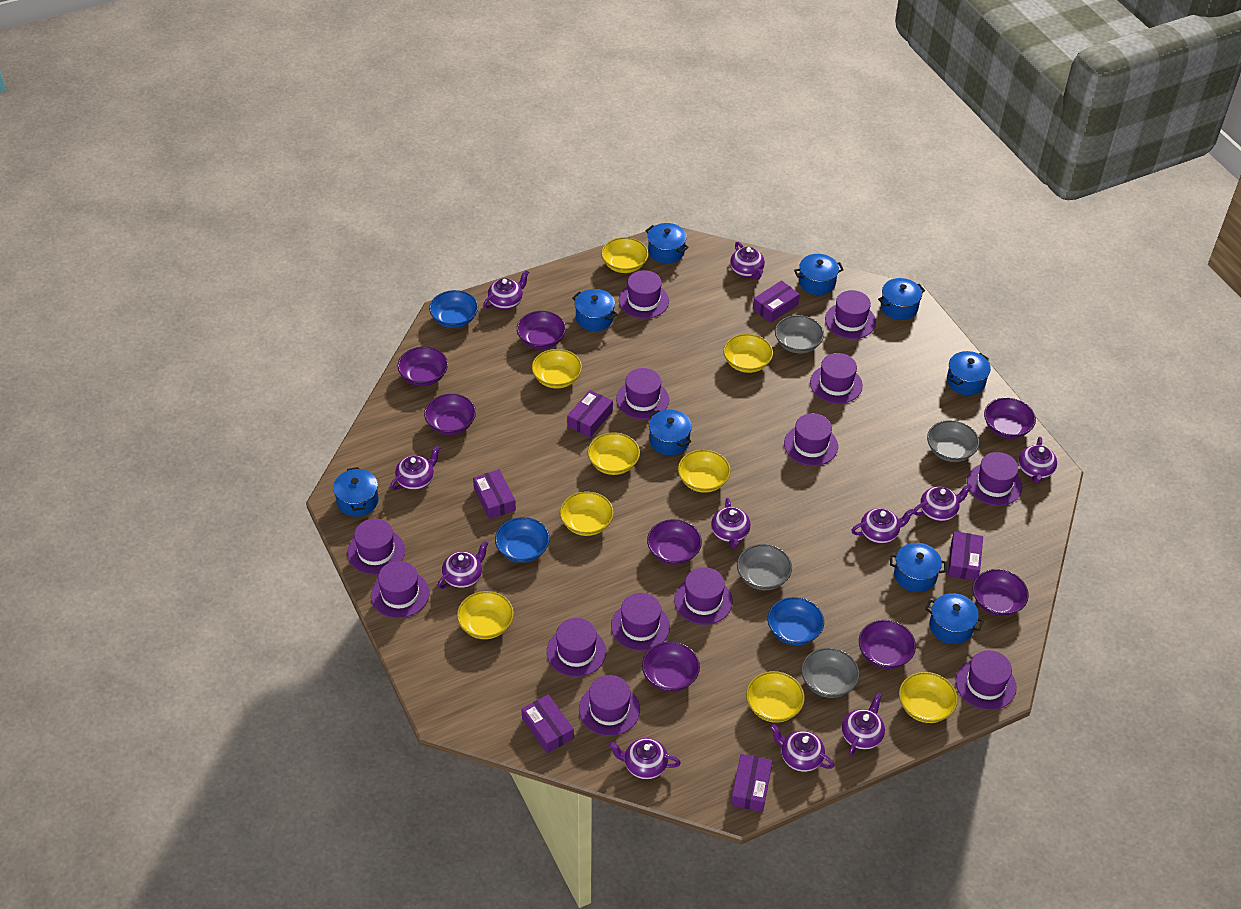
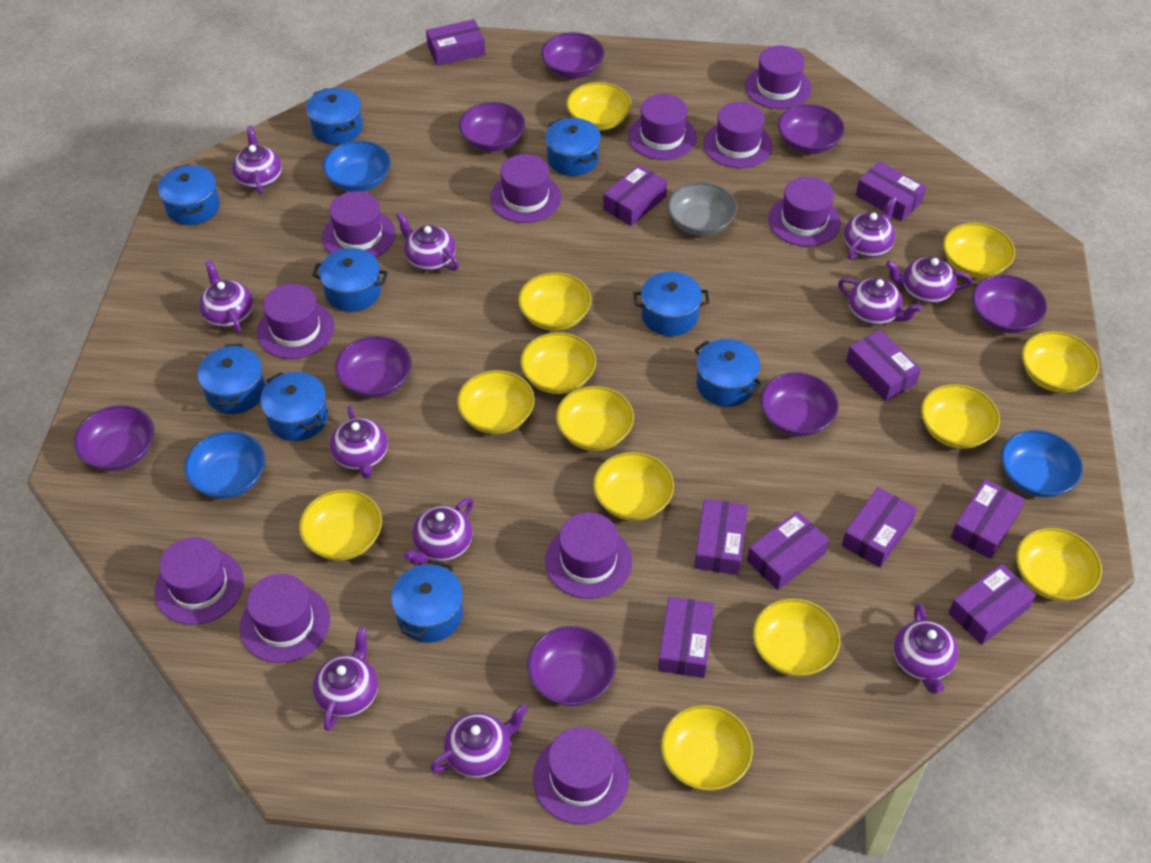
grey bowl: [737,544,792,590] [775,315,824,354] [801,648,859,698] [927,420,979,462] = 4 -> [667,182,737,236] = 1
purple box: [473,469,516,519] [522,694,574,753] [567,390,613,437] [731,754,772,812] [753,280,800,323] [948,531,983,581] = 6 -> [426,19,485,66] [603,165,667,226] [658,596,714,678] [694,499,748,575] [747,511,829,590] [842,487,917,568] [846,330,921,401] [856,161,926,221] [948,564,1036,645] [951,479,1025,559] = 10
purple hat: [347,518,405,575] [371,561,429,618] [547,618,606,677] [579,675,640,736] [611,593,670,651] [616,368,669,419] [619,270,669,319] [674,567,733,625] [784,413,838,466] [810,353,863,404] [825,290,876,339] [956,650,1017,710] [967,452,1022,506] = 13 -> [155,537,244,625] [240,574,330,663] [257,284,335,359] [322,191,396,258] [490,154,561,223] [533,727,629,824] [545,512,632,599] [628,94,697,160] [703,102,773,168] [745,46,812,109] [768,177,841,247] = 11
yellow bowl: [457,591,514,639] [532,349,582,388] [560,491,614,536] [588,432,640,475] [601,237,649,273] [678,450,731,493] [723,334,773,373] [746,671,805,723] [899,672,958,723] = 9 -> [299,489,382,561] [457,370,535,434] [518,272,592,331] [520,332,596,394] [556,386,634,451] [566,82,632,131] [593,452,674,521] [661,705,753,791] [753,598,841,677] [921,384,1000,449] [943,223,1015,278] [1016,528,1102,601] [1022,331,1099,393] = 13

